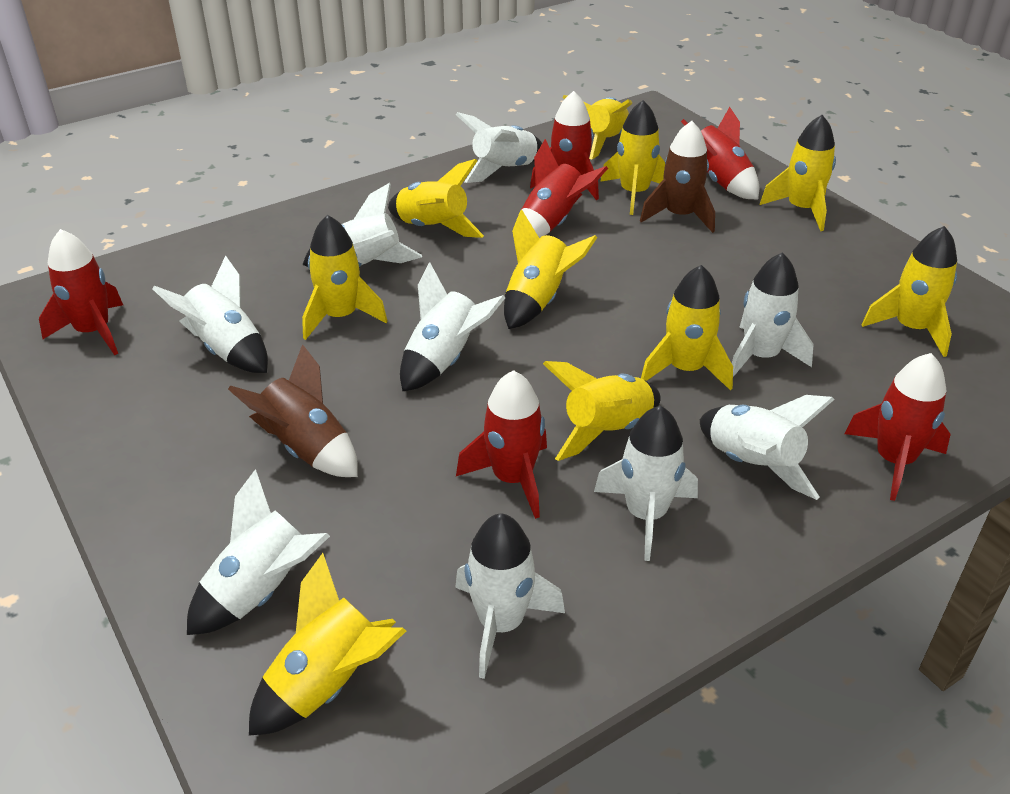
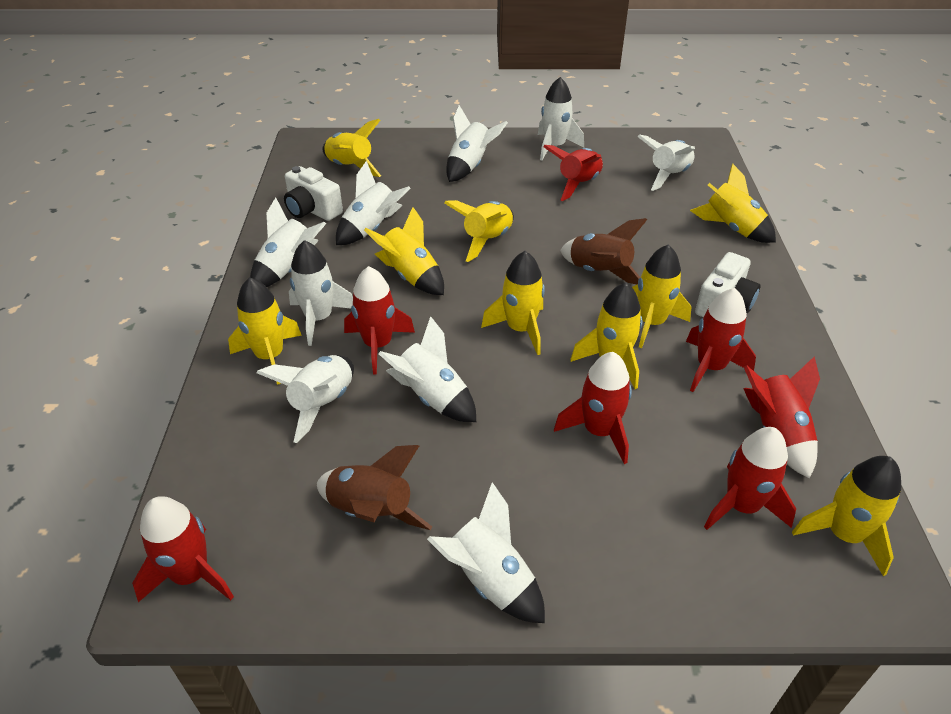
red rocket: [39,229,123,355] [456,370,547,519] [522,139,608,238] [530,91,599,200] [681,107,759,200] [845,353,951,501] = 6 -> [132,496,234,602] [344,266,415,374] [543,145,603,201] [554,352,632,464] [686,288,756,392] [704,427,796,530] [743,356,820,478] = 7
white camera: none = 0 -> [284,166,343,221] [695,252,760,317] = 2
yellow rocket: [249,553,406,736] [302,215,387,340] [388,159,484,238] [504,209,597,329] [543,361,661,461] [562,95,633,159] [600,100,665,215] [641,265,733,391] [760,115,836,231] [862,226,957,357] = 10 -> [228,277,302,385] [322,119,381,177] [364,207,444,295] [444,200,514,262] [481,251,545,355] [570,283,642,389] [632,245,691,348] [690,164,776,243] [792,456,901,576] = 9

